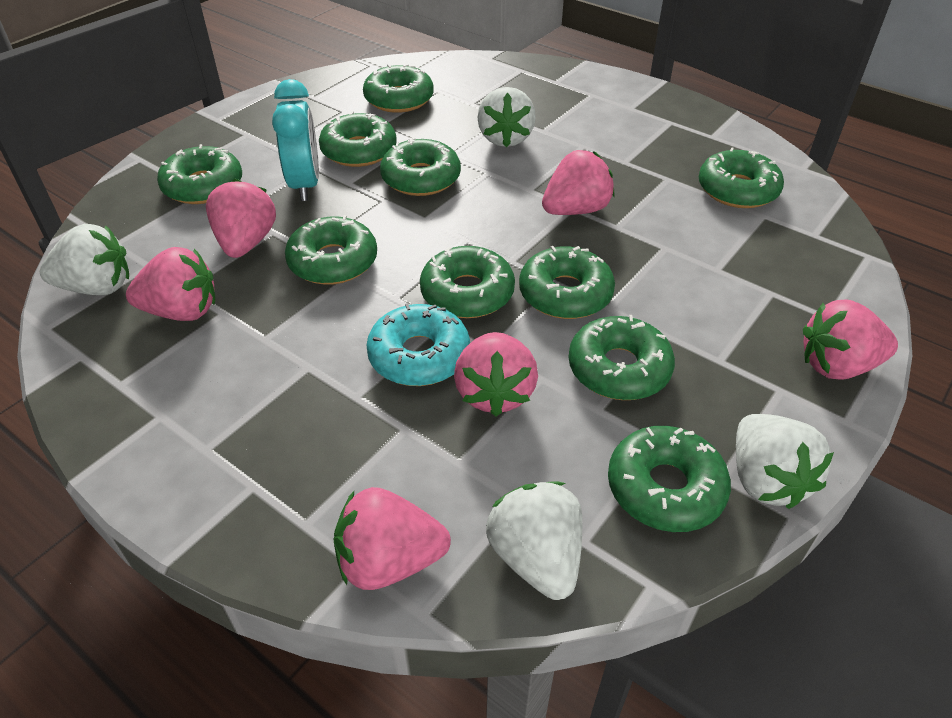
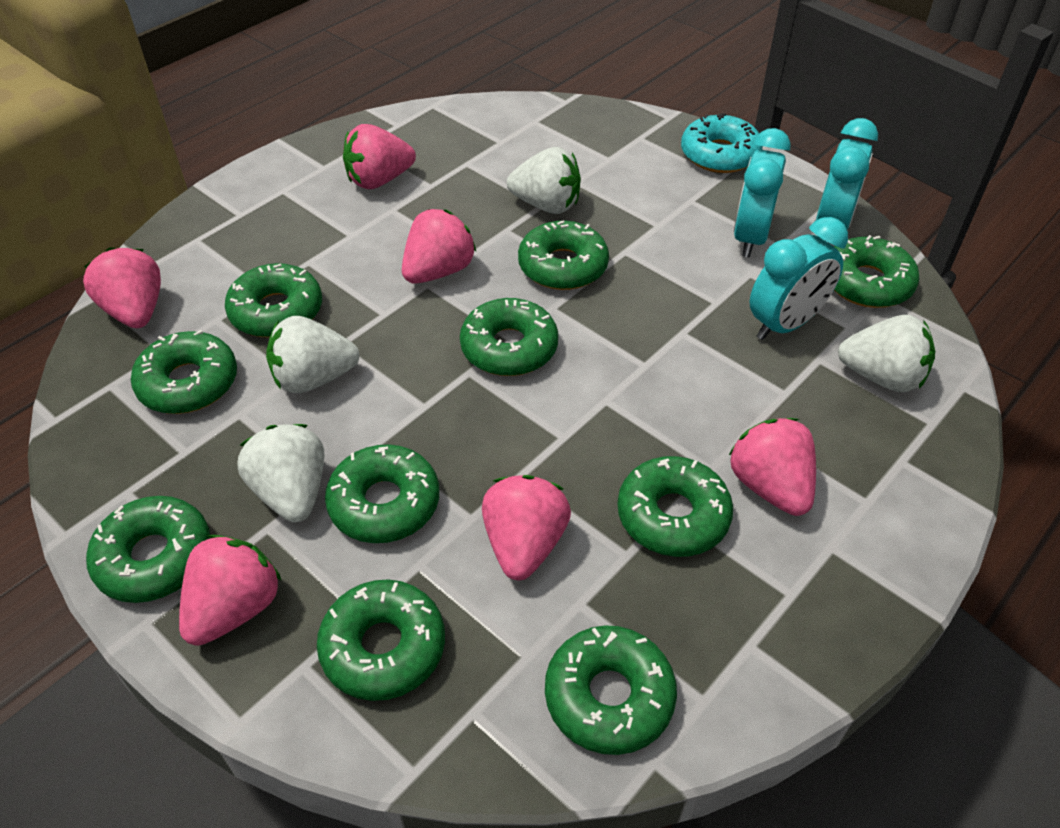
turquoise clock: [272,79,319,201] = 1 -> [734,128,791,257] [749,217,848,340] [816,118,878,244] = 3

